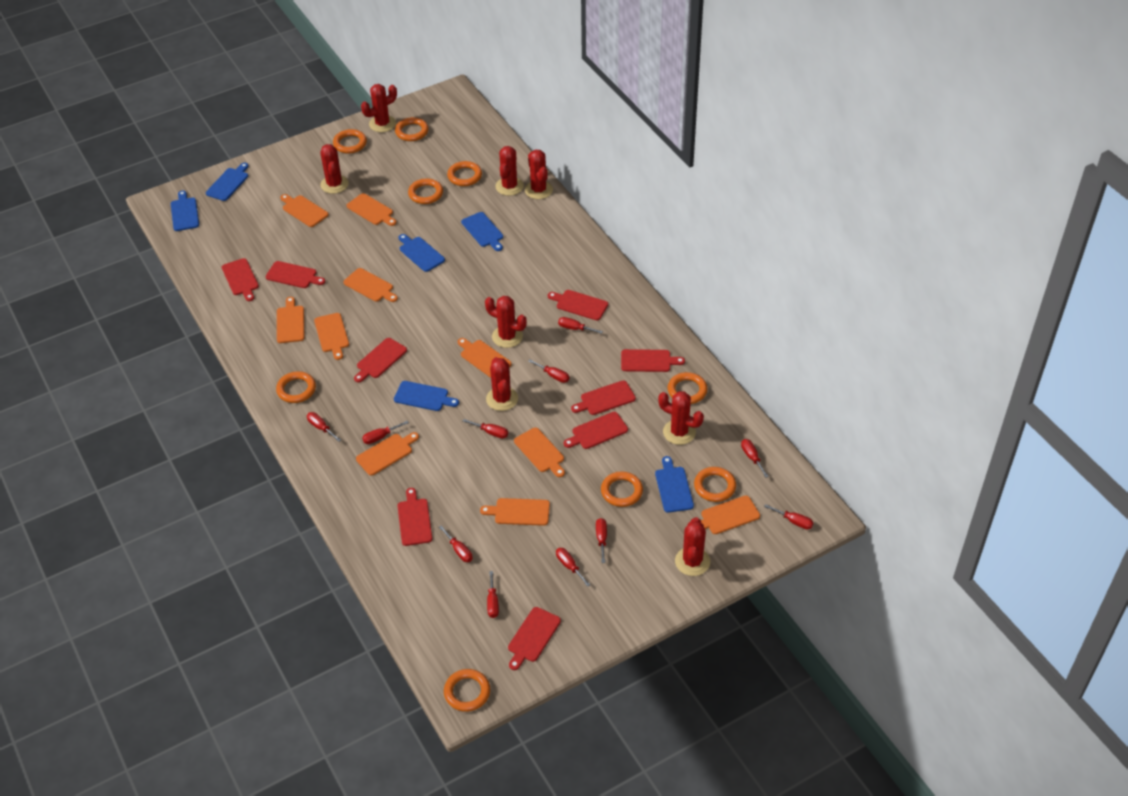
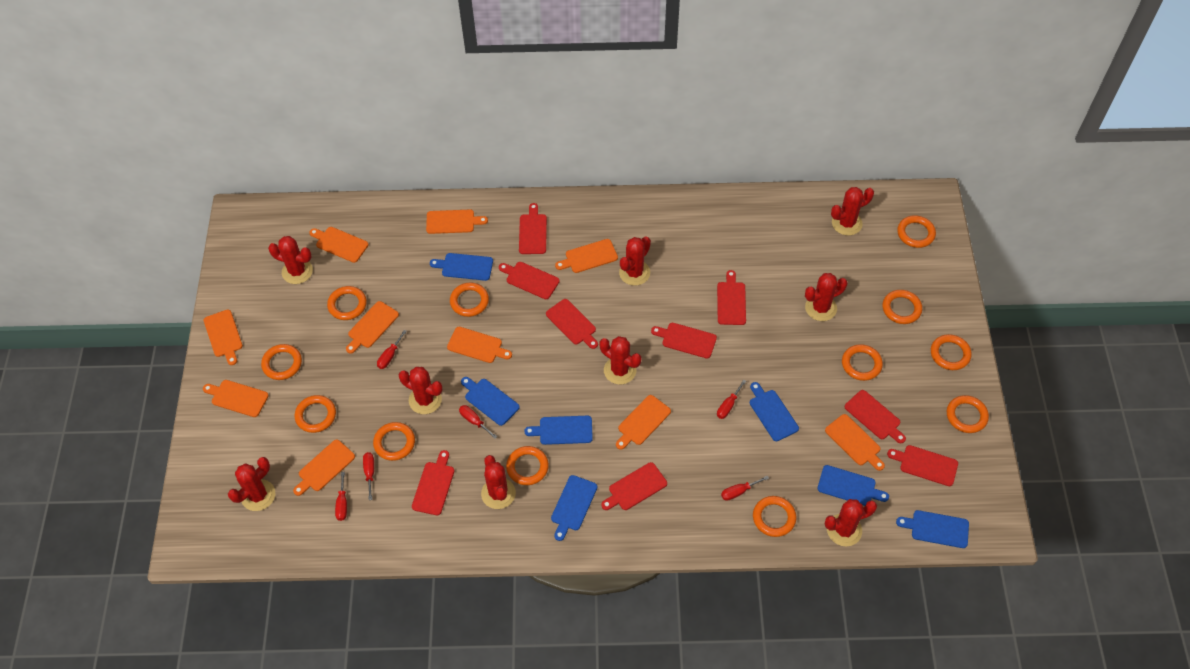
blue cutting board: [171,191,199,231] [206,163,249,201] [394,381,459,411] [399,234,445,272] [461,212,503,251] [655,456,694,513] = 6 -> [430,253,493,281] [461,377,520,426] [524,416,593,445] [551,475,597,541] [750,382,799,441] [818,465,889,506] [896,510,969,548] = 7
orange ring: [276,371,316,403] [333,129,367,154] [395,117,429,141] [408,178,443,204] [444,669,490,712] [447,161,482,186] [601,471,643,507] [668,372,708,404] [694,467,736,502] = 9 -> [261,344,302,380] [295,395,336,433] [327,286,367,320] [373,422,415,461] [450,282,489,317] [506,446,549,485] [753,496,796,537] [842,344,883,381] [883,290,922,324] [897,215,936,248] [931,334,972,370] [947,395,989,433] = 12
red cactus: [320,144,349,194] [361,84,397,132] [485,296,527,348] [486,357,518,411] [495,146,524,196] [525,150,553,199] [658,391,704,445] [675,517,710,576] = 8 -> [228,457,275,511] [268,236,313,284] [399,367,443,414] [481,455,516,509] [600,336,641,384] [619,236,651,286] [805,273,847,321] [825,499,877,546] [831,187,874,236] = 9
red screwdriver: [307,412,341,442] [362,421,409,444] [439,525,473,562] [463,419,508,438] [487,571,499,618] [528,359,570,383] [556,548,590,587] [558,317,603,334] [596,518,607,563] [741,439,769,478] [764,504,814,529] = 11 -> [335,472,347,521] [363,452,374,500] [377,330,407,369] [459,405,497,439] [717,380,746,419] [721,476,769,501] = 6

